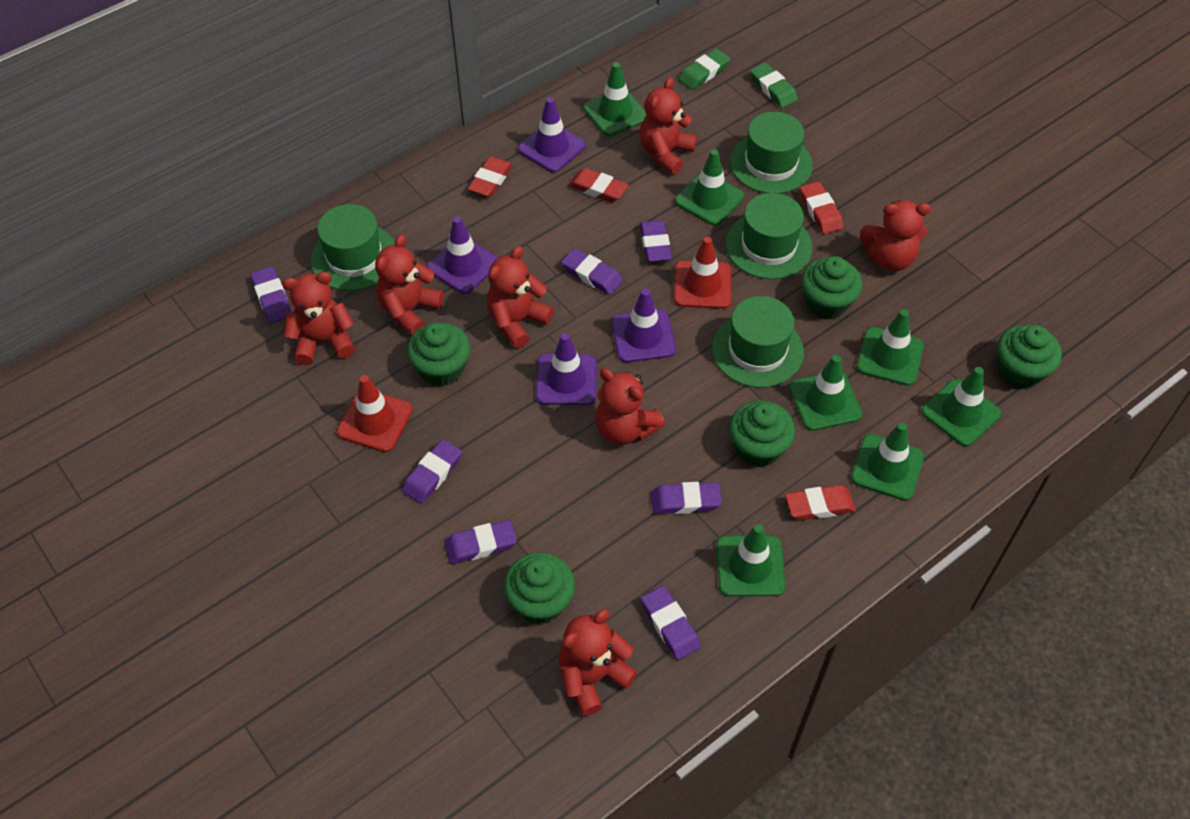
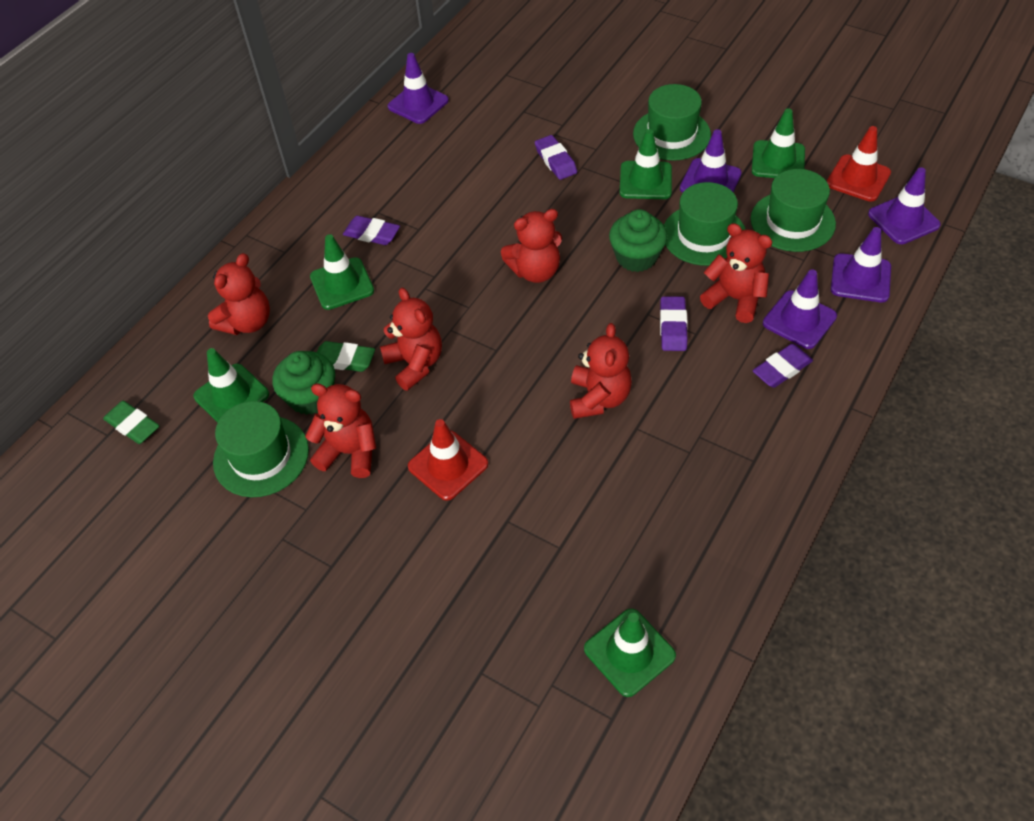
green cupcake: [407,322,470,386] [504,552,575,624] [729,400,795,467] [801,256,862,319] [997,325,1062,389] = 5 -> [272,351,335,415] [609,209,667,272] = 2
green traffic cone: [583,62,647,136] [675,149,744,226] [716,524,785,596] [789,355,862,431] [851,423,924,501] [857,309,924,386] [921,367,1001,446] = 7 -> [193,348,269,423] [310,234,374,310] [584,609,676,697] [620,129,672,199] [752,108,805,178] = 5
purple eraser: [251,267,292,323] [402,439,462,504] [445,520,517,564] [561,248,623,295] [640,220,672,262] [641,586,701,660] [651,482,722,514] = 7 -> [343,216,400,245] [535,135,577,180] [660,296,688,351] [753,344,813,388] = 4
purple traffic cone: [427,217,498,294] [518,97,586,173] [536,333,597,405] [611,289,676,363] = 4 -> [388,53,449,124] [680,129,742,193] [763,269,837,349] [831,227,891,302] [868,167,941,244] = 5
red eraser: [468,156,513,197] [568,168,628,202] [785,485,856,520] [800,181,843,234] = 4 -> none = 0
red teddy bear: [282,272,355,365] [375,234,444,335] [487,246,554,348] [559,610,638,716] [595,368,665,445] [640,77,697,175] [860,200,931,271] = 7 -> [208,253,270,335] [305,384,376,478] [380,288,442,391] [501,209,562,283] [570,323,632,419] [700,223,772,323] = 6

